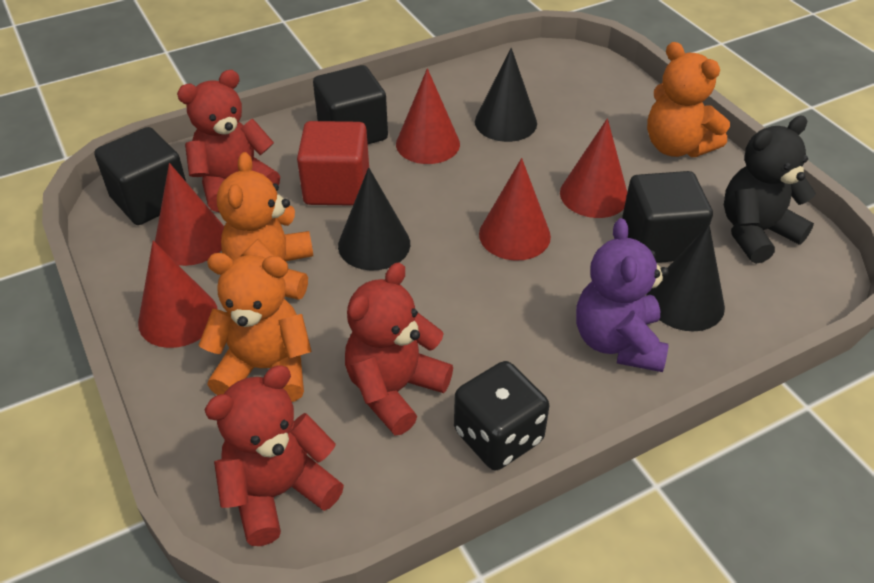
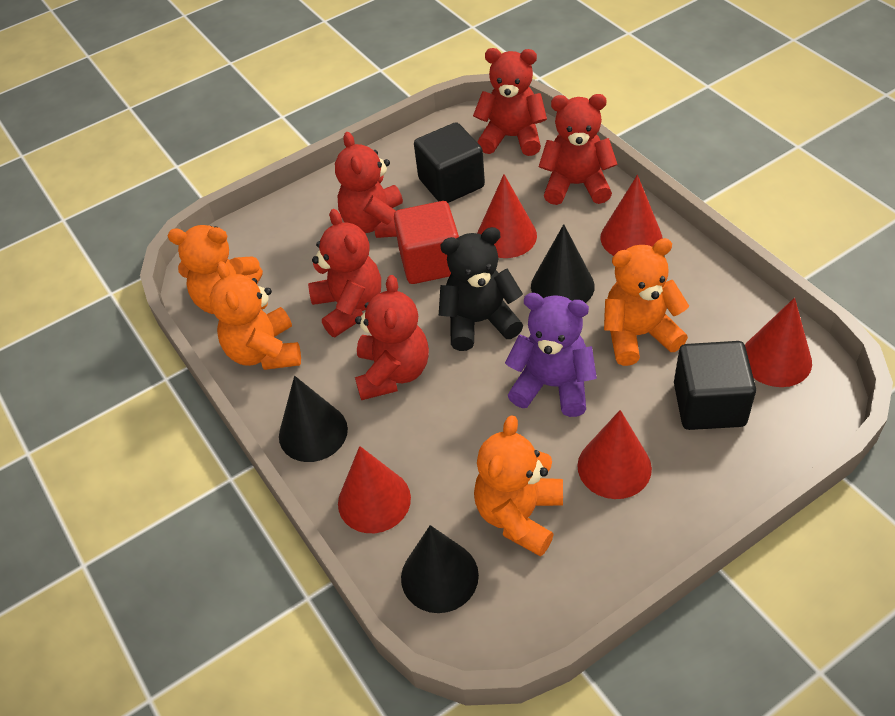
black cube: [94,127,186,225] [313,65,388,144] [622,171,713,263] = 3 -> [414,122,485,203] [674,341,756,430] = 2
black dice: [454,361,549,470] = 1 -> none = 0
orange teddy bear: [198,253,312,402] [217,152,313,300] [647,42,730,157] = 3 -> [168,225,263,314] [210,261,301,370] [474,415,563,557] [604,238,689,366] = 4
red teddy bear: [177,70,280,212] [204,365,344,546] [345,262,453,435] = 3 -> [308,209,381,337] [335,132,403,238] [355,275,429,400] [473,48,547,156] [539,94,617,205] = 5

